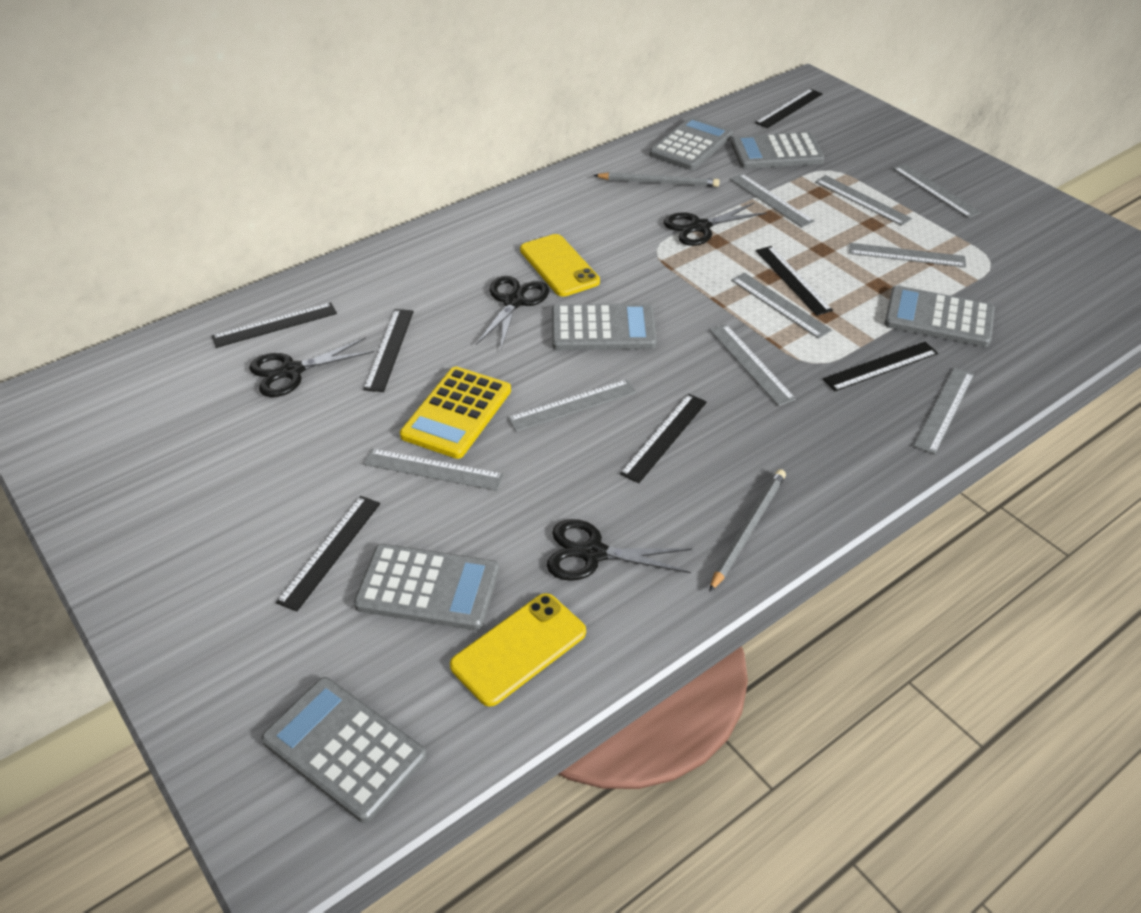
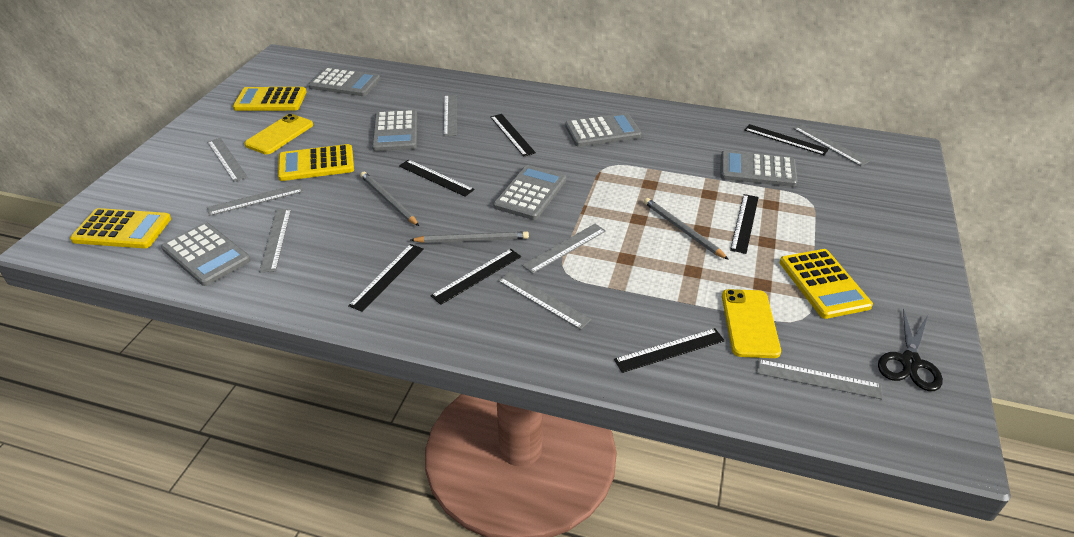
black scissors: [249,337,374,397] [476,276,549,349] [547,519,692,581] [664,203,767,246] = 4 -> [878,308,943,391] = 1
grey pencil: [594,172,720,187] [709,469,786,592] = 2 -> [360,172,419,226] [410,232,529,243] [644,198,729,260] = 3
grey ruler: [364,449,504,491] [508,379,636,432] [710,324,796,406] [730,174,815,227] [731,273,832,339] [815,175,912,226] [849,243,966,267] [893,164,981,218] [914,367,974,454] = 9 -> [207,138,248,182] [207,184,304,216] [259,209,291,272] [443,95,457,136] [498,272,591,330] [522,224,606,274] [757,359,883,399] [793,125,870,166] = 8
yellow calculator: [400,366,511,459] = 1 -> [70,208,171,248] [233,87,307,111] [278,144,354,181] [780,249,873,319] = 4

